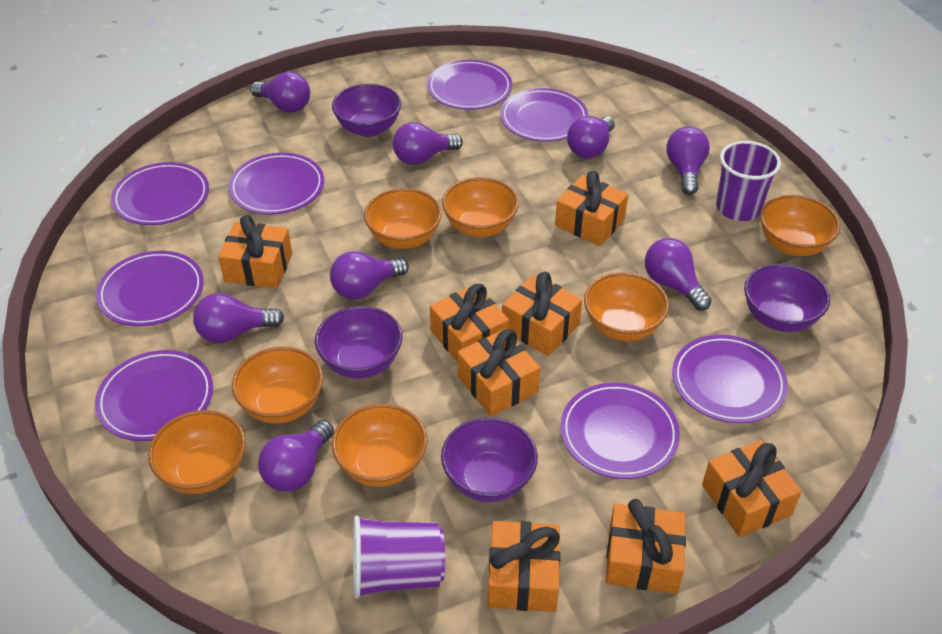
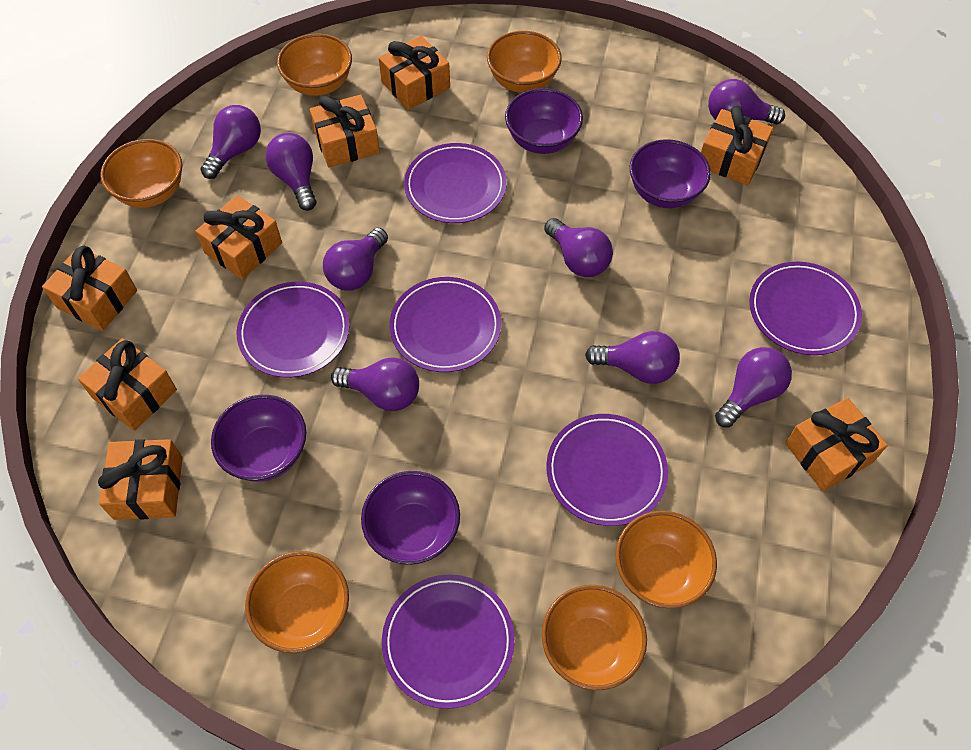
orange bowl: [148,410,246,494] [232,347,323,424] [332,403,427,487] [364,188,442,249] [442,177,519,237] [584,272,669,341] [760,195,840,256] = 7 -> [100,139,182,208] [245,551,349,653] [277,33,352,96] [487,31,562,93] [542,585,647,690] [615,511,717,609] = 6
purple cup: [353,516,445,599] [716,141,781,221] = 2 -> none = 0
purple plate: [95,350,213,441] [96,251,204,326] [111,162,209,225] [229,153,324,215] [427,60,512,110] [500,88,588,142] [560,383,680,479] [672,335,788,423] = 8 -> [237,282,349,378] [382,574,515,709] [389,277,501,372] [404,143,507,223] [546,414,668,526] [749,262,862,355] = 6

